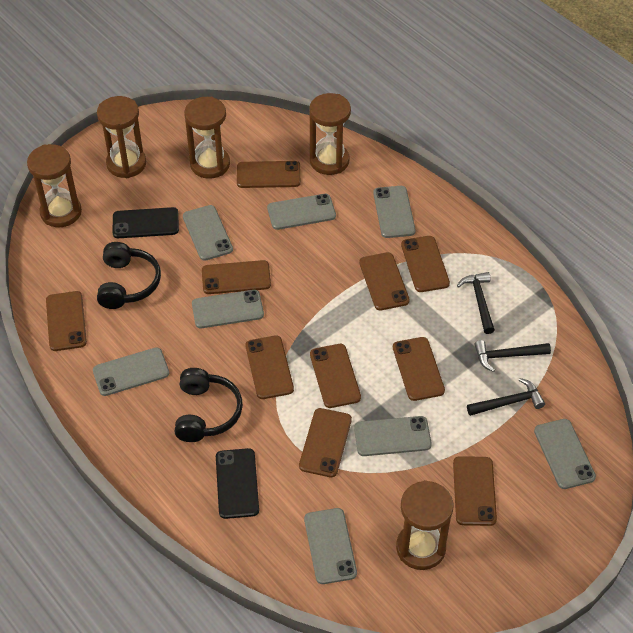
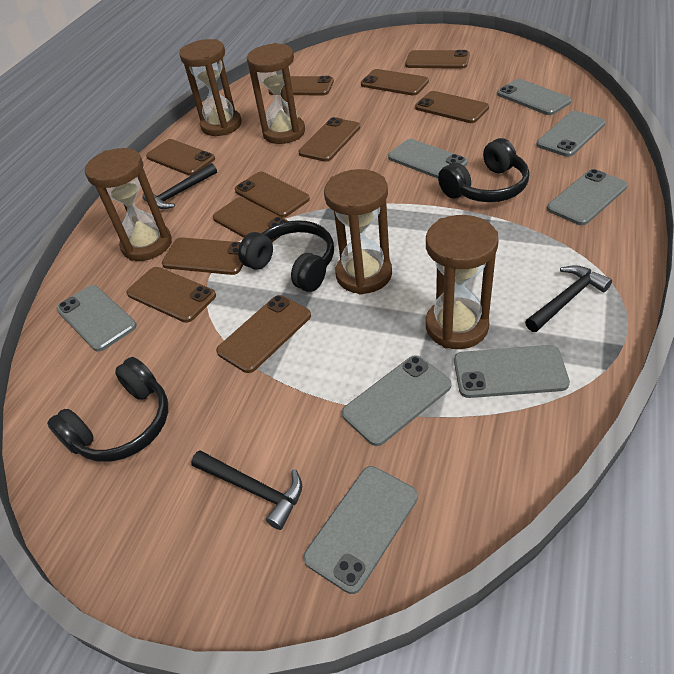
black headphones: [97,242,161,309] [175,368,243,442] = 2 -> [47,357,168,462] [238,220,334,292] [438,138,529,202] = 3
black phone: [113,207,179,238] [216,448,259,519] = 2 -> none = 0
brown phone: [46,291,87,351] [202,260,271,294] [237,161,301,188] [246,335,294,399] [299,408,352,477] [310,344,361,408] [359,252,410,310] [393,337,445,401] [401,236,450,292] [453,456,497,526] = 10 -> [126,267,216,323] [146,139,215,176] [162,237,243,275] [213,197,288,242] [216,295,311,373] [235,172,310,218] [268,76,334,95] [298,117,360,162] [361,69,429,96] [405,50,470,69] [415,91,489,123] = 11

